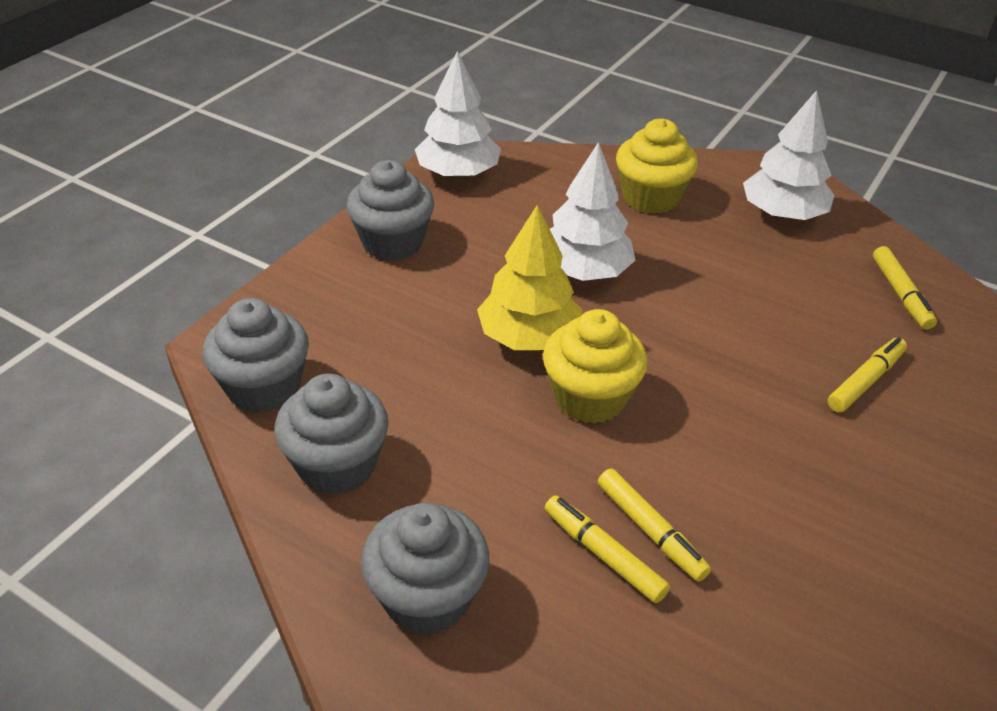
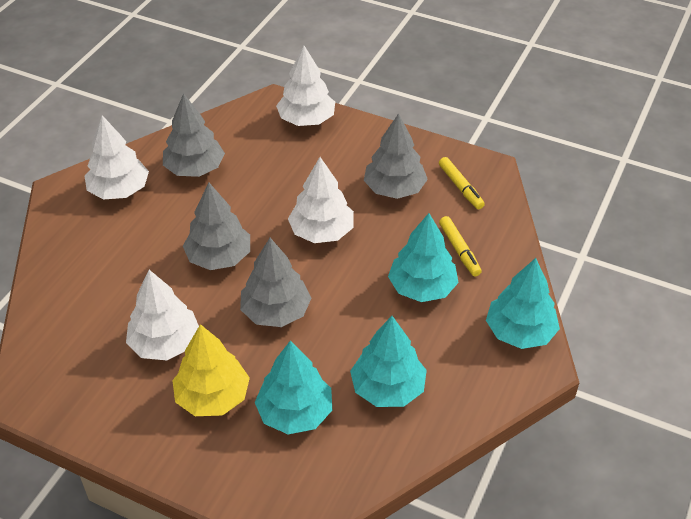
grey cupcake: [202,298,309,413] [274,374,389,495] [346,160,434,261] [361,503,489,635] = 4 -> none = 0
grey tree: none = 0 -> [163,93,225,177] [183,182,250,270] [240,238,311,327] [364,113,428,199] = 4
turquoise tree: none = 0 -> [255,340,332,434] [350,316,427,407] [388,213,459,302] [486,258,560,349] = 4
white tree: [415,51,501,179] [550,142,635,281] [743,90,834,220] = 3 -> [85,115,149,199] [126,270,199,360] [276,46,335,126] [288,157,354,243] = 4
yellow cupcake: [543,309,648,424] [616,119,698,214] = 2 -> none = 0
yellow marker: [545,495,670,603] [598,469,711,582] [828,337,907,412] [873,246,937,329] = 4 -> [439,157,485,209] [439,216,482,277] = 2

